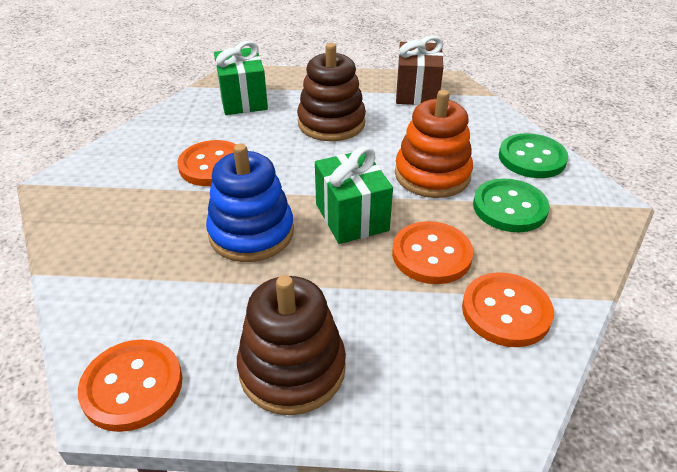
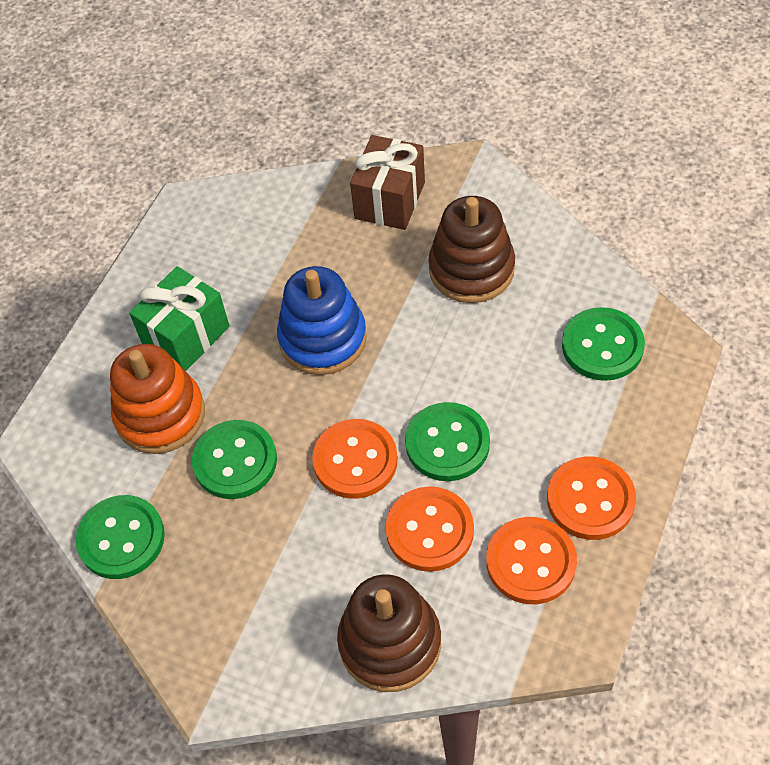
green button: [473,179,550,232] [499,133,568,178] = 2 -> [76,495,165,579] [192,420,277,499] [405,402,490,481] [562,307,645,381] = 4
green gift: [214,41,268,115] [315,146,393,244] = 2 -> [129,266,230,371] = 1

